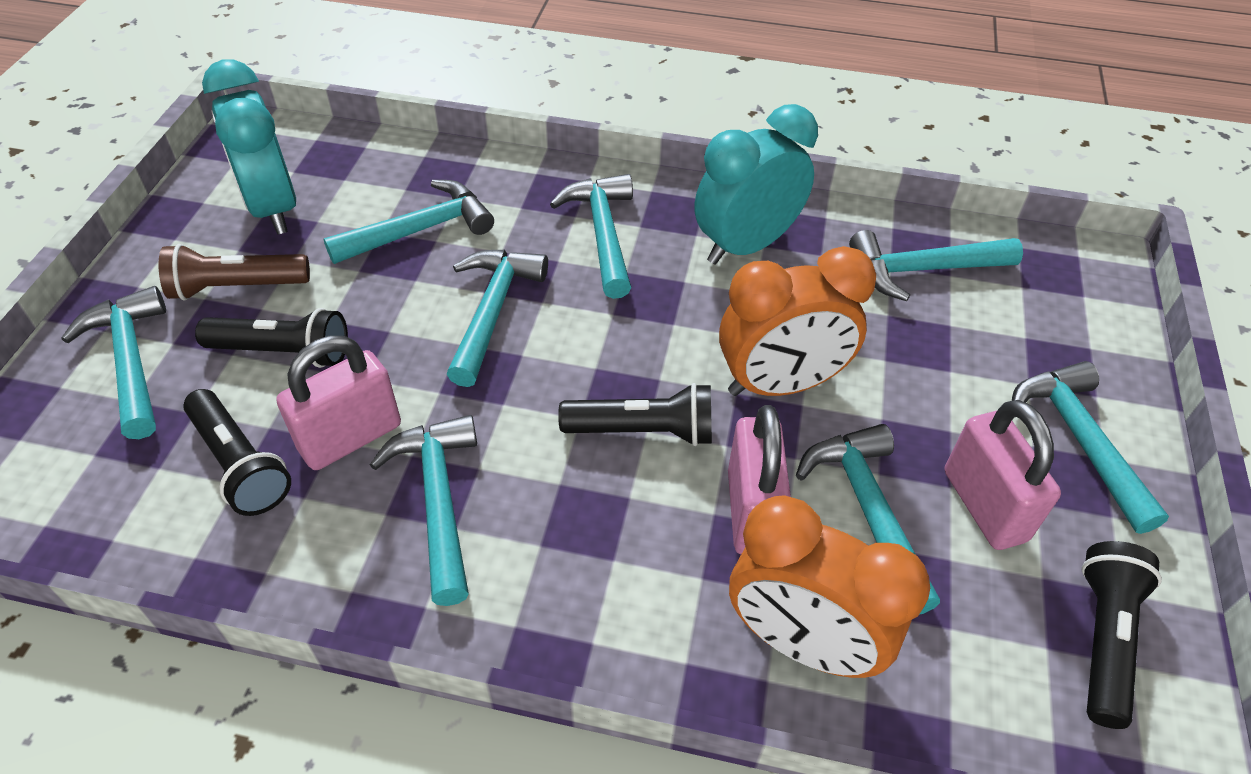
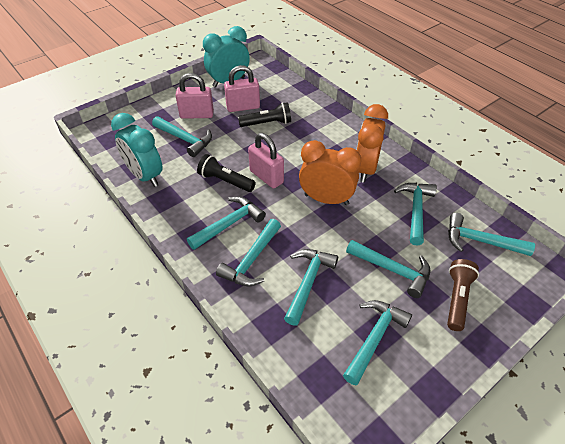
black flashlight: [183,389,291,516] [195,308,348,368] [558,383,712,446] [1082,541,1162,729] = 4 -> [197,154,256,192] [238,102,291,127] = 2

